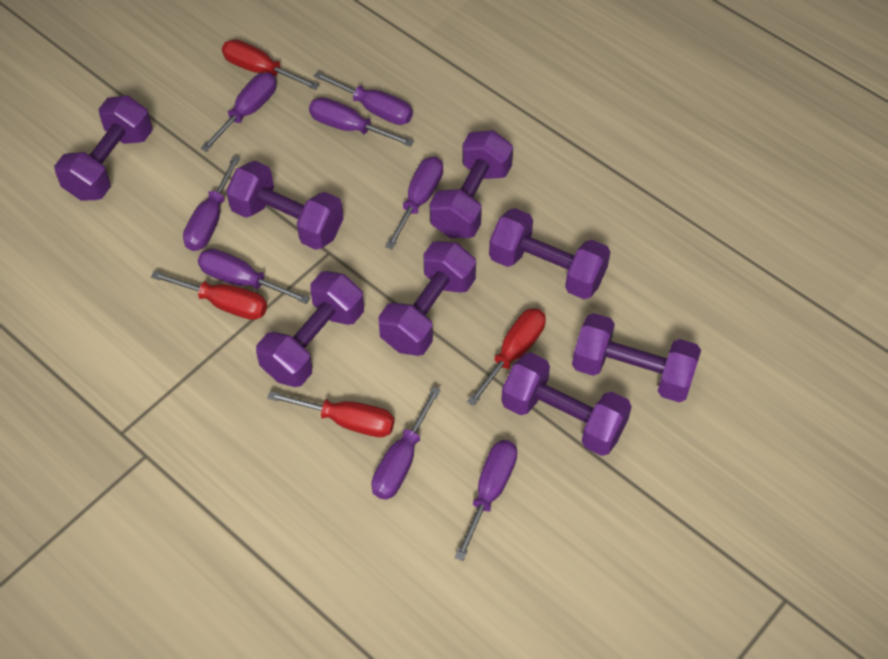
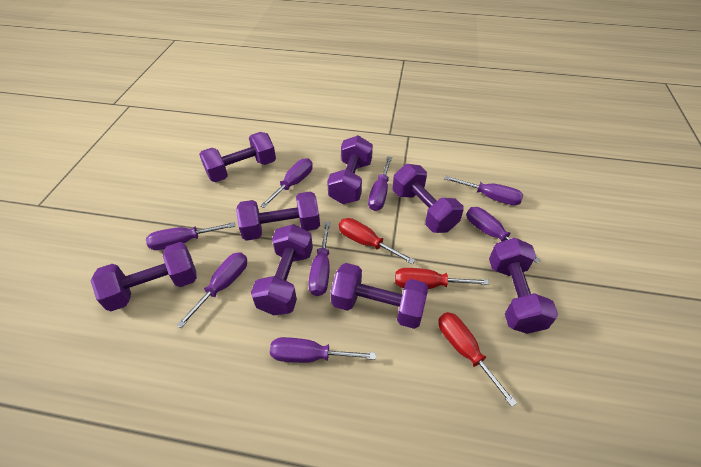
red screwdriver: [151,271,267,320] [222,39,319,90] [267,391,395,437] [467,308,546,406] = 4 -> [339,218,415,264] [395,268,489,289] [438,312,517,407] = 3

